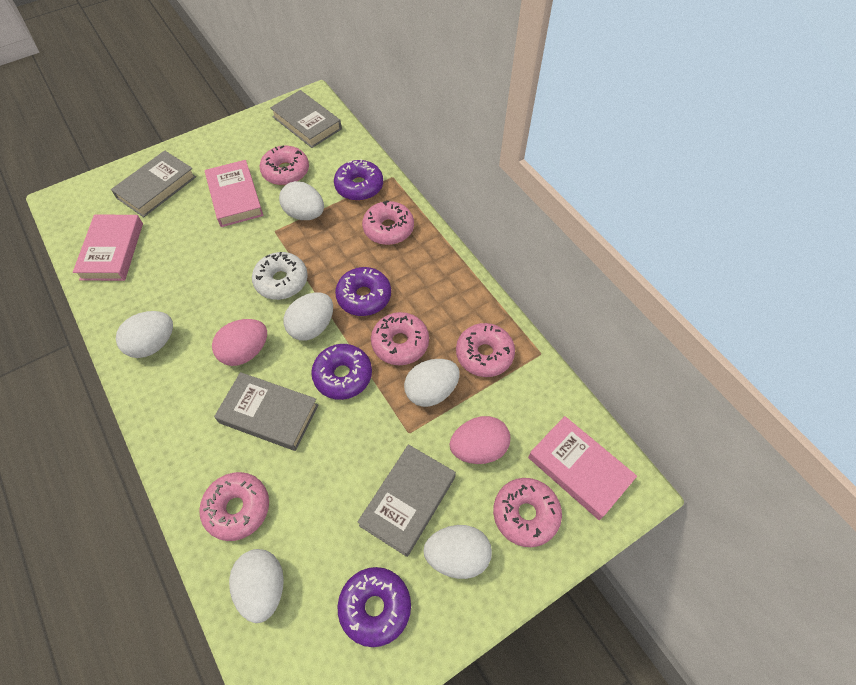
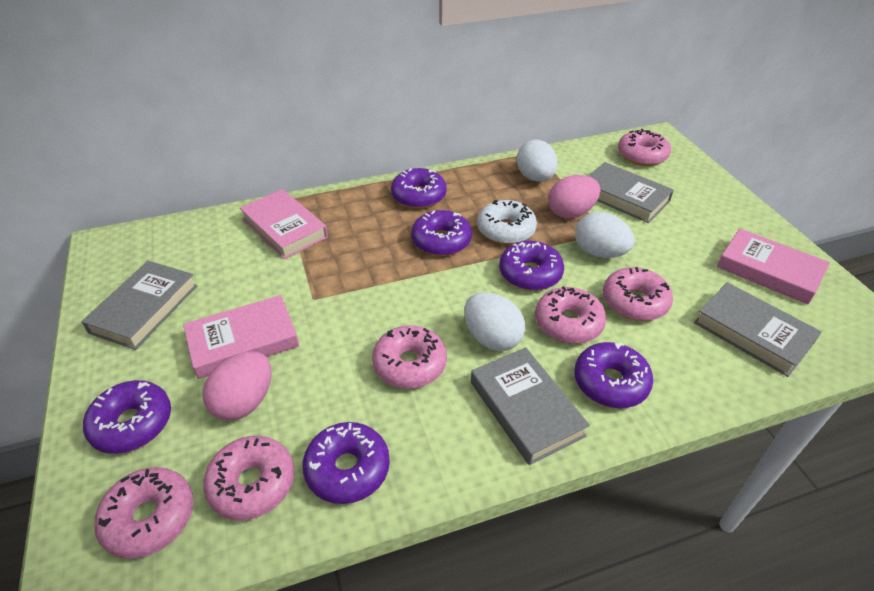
purple donut: [311,344,372,400] [334,159,383,201] [335,267,391,316] [338,567,411,647] = 4 -> [83,380,171,454] [302,422,390,504] [391,168,447,209] [411,210,472,256] [499,241,564,291] [574,342,653,408] = 6
white egg: [116,311,173,358] [229,549,284,623] [279,181,324,220] [284,292,333,341] [404,359,460,407] [423,525,492,579] = 6 -> [464,292,525,351] [516,140,558,182] [575,212,635,258] = 3

